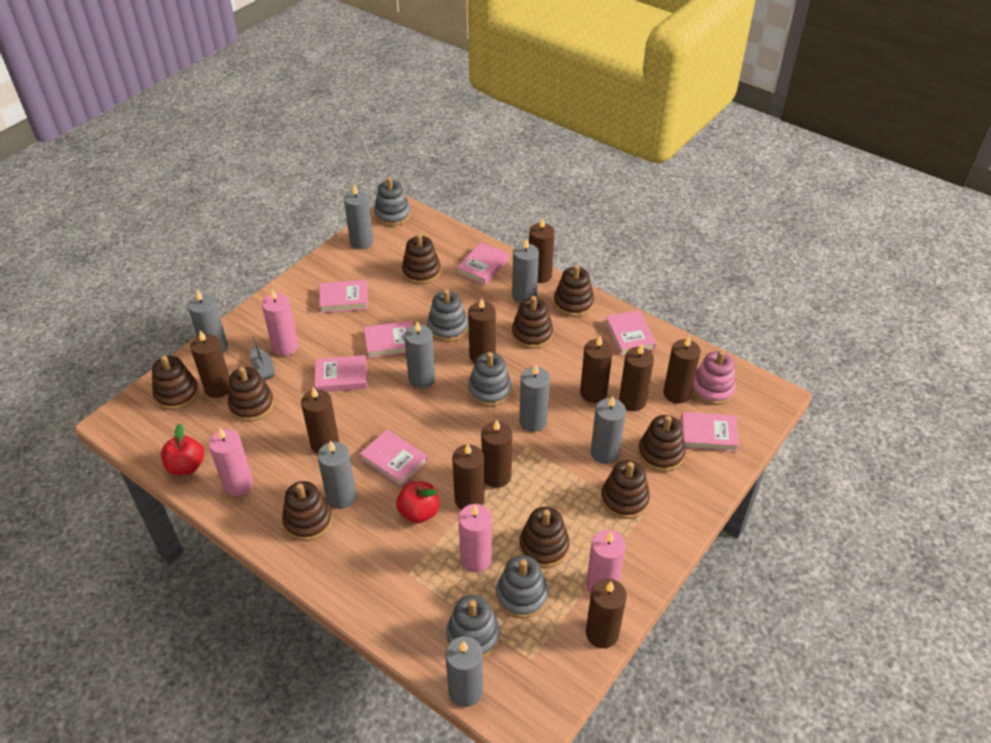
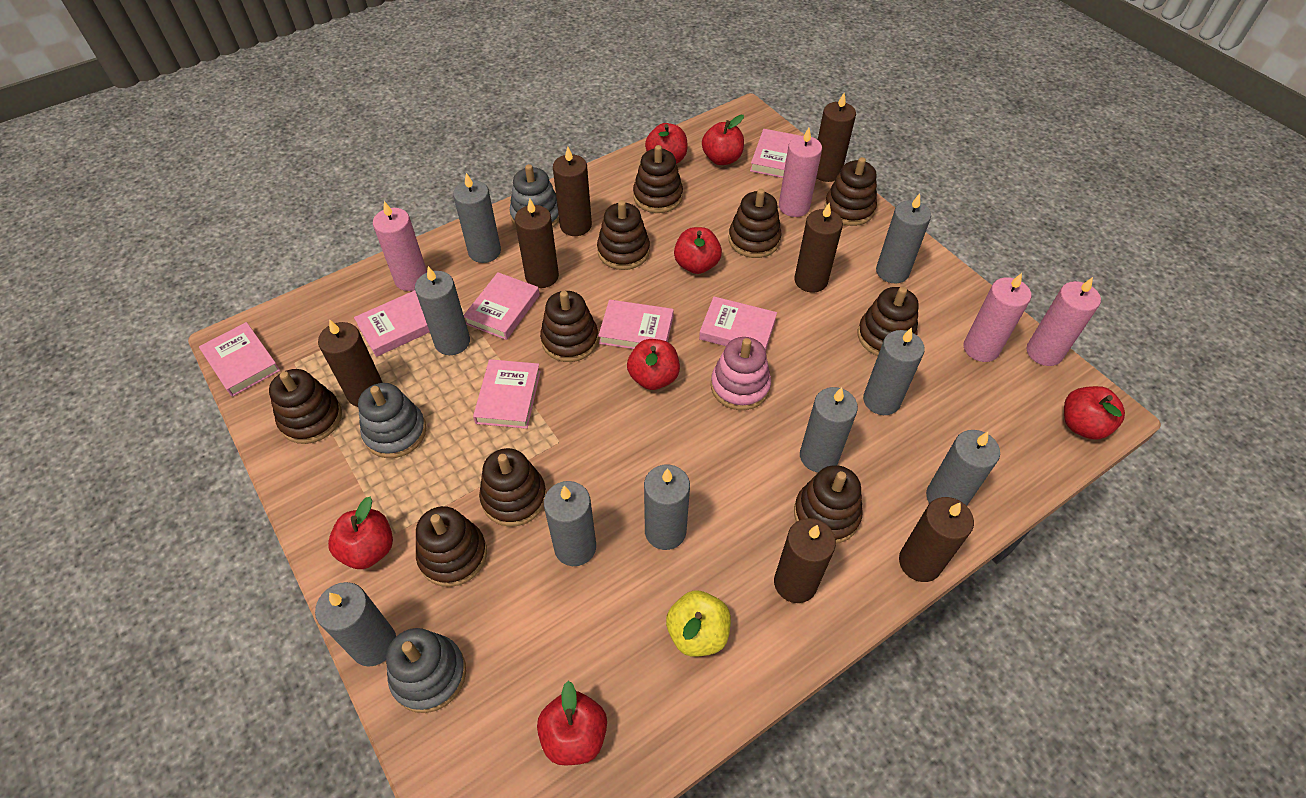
brown candle: [190,330,230,398] [301,387,339,454] [452,444,485,510] [468,298,496,363] [481,420,512,488] [529,217,555,283] [580,336,613,403] [586,578,627,648] [619,344,654,411] [664,336,701,404] = 10 -> [318,319,383,407] [515,198,559,288] [553,147,592,236] [774,518,836,603] [794,203,843,293] [816,93,856,182] [899,497,974,582] = 7
brown stacking toy: [152,356,199,410] [228,367,274,422] [282,481,333,541] [402,234,441,285] [512,296,553,349] [519,507,570,568] [554,265,594,317] [601,460,650,519] [638,415,686,472] = 9 -> [269,369,342,444] [416,506,487,587] [479,448,547,527] [540,291,598,362] [597,200,650,270] [633,145,683,213] [729,189,781,258] [794,465,863,544] [824,157,877,226] [858,287,919,356] = 10
grey boat: [250,334,275,380] = 1 -> none = 0
grey candle: [188,290,228,353] [317,441,357,509] [344,184,373,249] [404,321,435,388] [445,636,483,707] [512,238,539,303] [519,364,550,432] [591,396,626,464] = 8 -> [315,582,396,667] [415,266,470,355] [453,173,501,263] [544,481,596,566] [644,465,690,550] [800,387,858,472] [863,327,925,415] [876,194,931,283] [926,430,1000,506] = 9
grey stacking toy: [374,177,411,226] [427,289,468,342] [446,595,500,658] [468,352,512,407] [496,555,548,619] = 5 -> [358,383,426,458] [386,628,466,713] [510,164,559,227] = 3
red apple: [161,423,204,475] [396,481,439,523] = 2 -> [328,497,393,569] [537,681,607,765] [627,339,680,390] [645,123,688,164] [674,227,722,274] [702,115,744,165] [1064,386,1125,440] = 7
yellow apple: none = 0 -> [666,590,731,657] = 1

